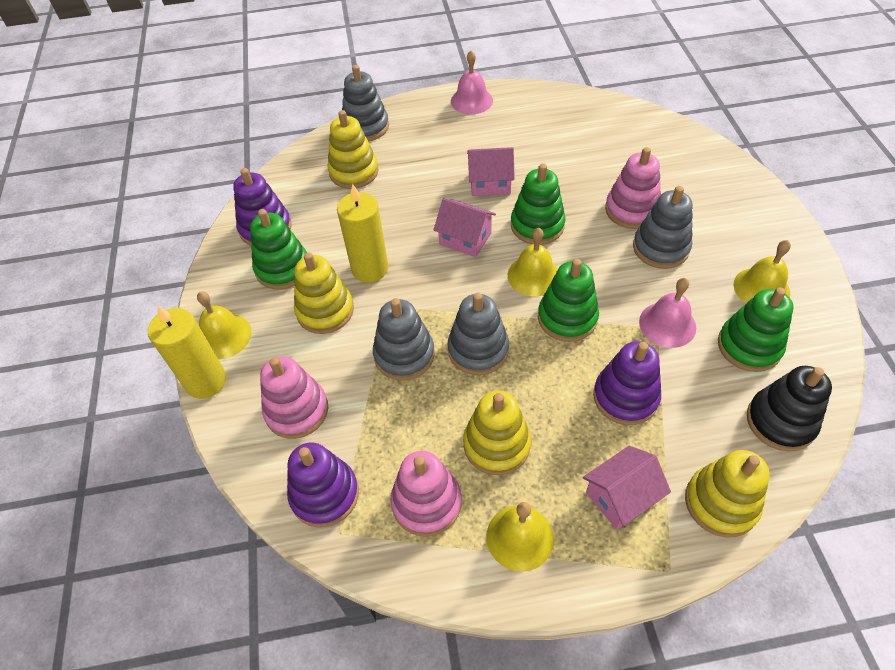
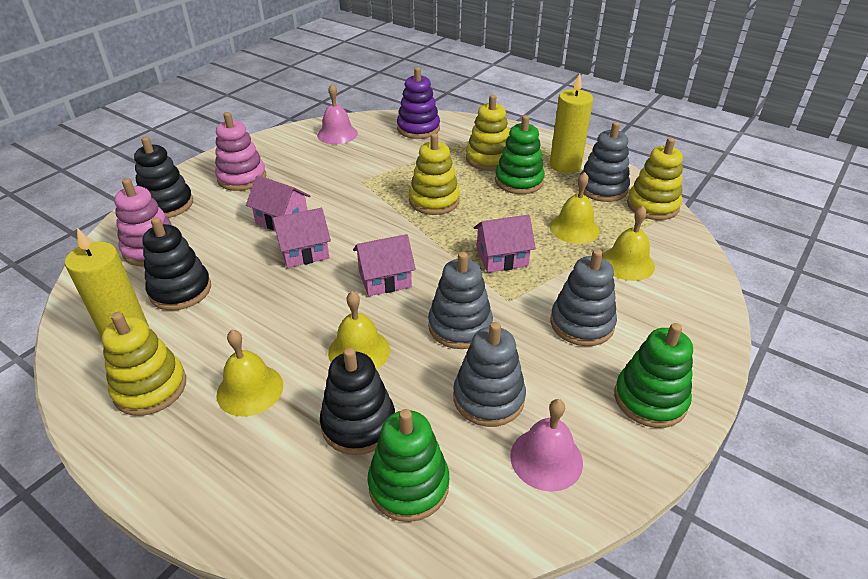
black stacking toy: [747,366,832,452] = 1 -> [134,137,193,218] [142,217,211,310] [320,348,395,455] = 3
green stacking toy: [250,209,307,290] [511,163,566,245] [538,259,599,342] [718,287,794,372] = 4 -> [367,409,449,522] [495,115,545,194] [614,323,693,428] = 3
pink house: [434,198,496,257] [467,147,515,196] [583,446,671,530] = 3 -> [246,175,310,231] [272,208,331,268] [353,234,416,296] [474,215,536,273] = 4
pink stacking toy: [260,356,328,439] [390,451,462,536] [605,147,661,229] = 3 -> [114,178,171,266] [215,112,266,191] = 2
purple stacking toy: [233,168,291,246] [287,443,359,528] [593,341,661,425] = 3 -> [397,67,440,139] = 1

